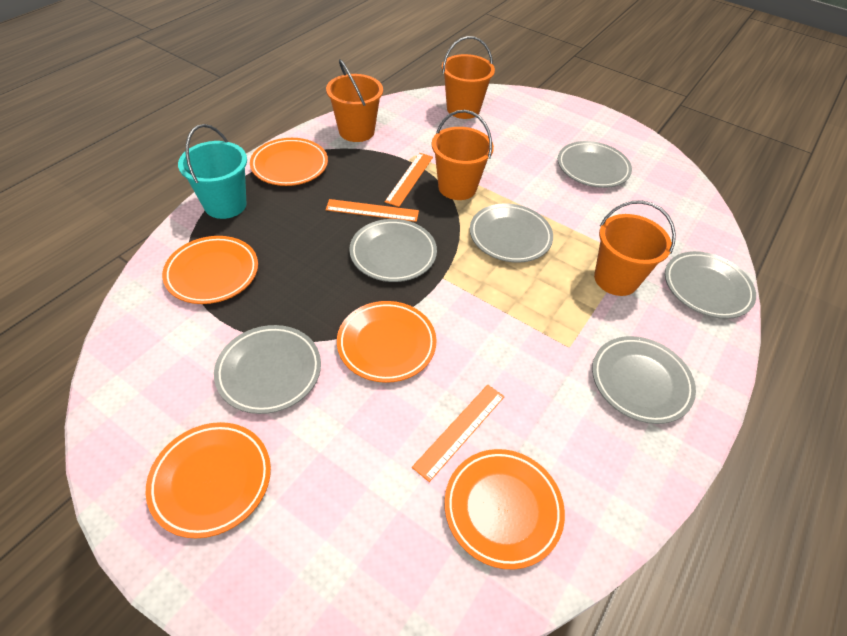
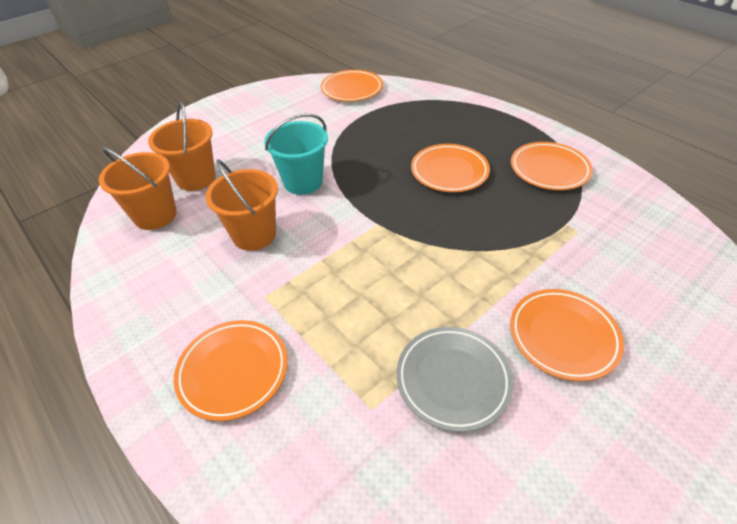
grey plate: [214,325,321,414] [349,219,437,282] [470,203,553,263] [558,141,632,188] [592,336,696,424] [665,251,756,319] = 6 -> [396,327,513,432] = 1
orange bucket: [326,59,383,142] [432,110,494,200] [442,36,495,119] [594,200,676,296] = 4 -> [99,147,177,230] [148,101,216,191] [205,159,278,251] = 3
orange ruler: [326,199,419,222] [385,153,433,207] [412,385,505,482] = 3 -> none = 0

